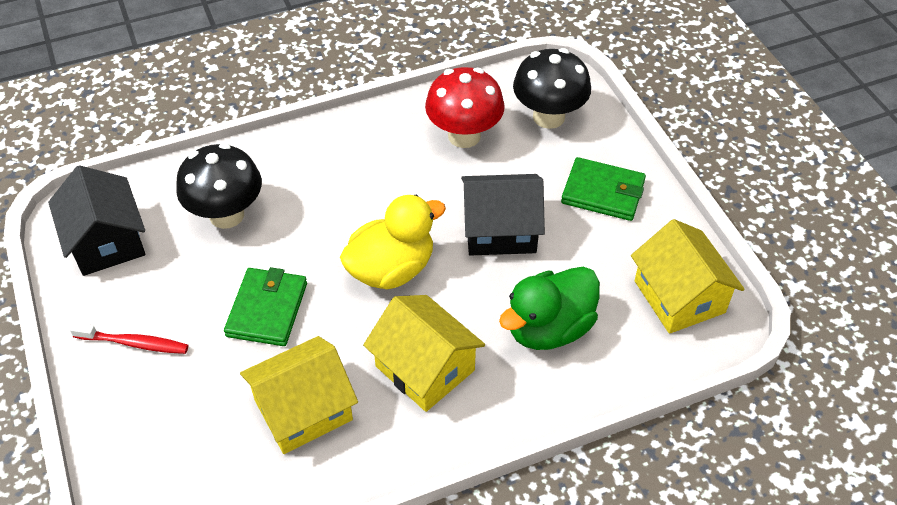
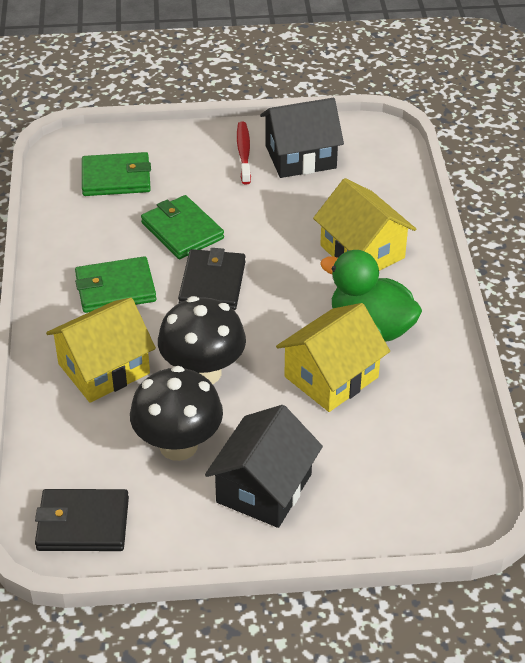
black wallet: none = 0 -> [35,489,129,551] [178,248,246,310] = 2
green wallet: [224,267,307,346] [561,157,646,221] = 2 -> [75,256,156,313] [82,152,151,196] [141,195,224,259] = 3
red mushroom: [425,67,505,148] = 1 -> none = 0
yellow duck: [340,195,446,289] = 1 -> none = 0

